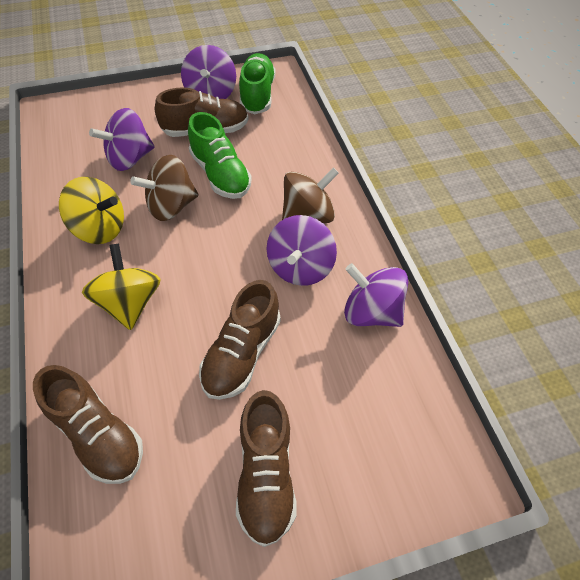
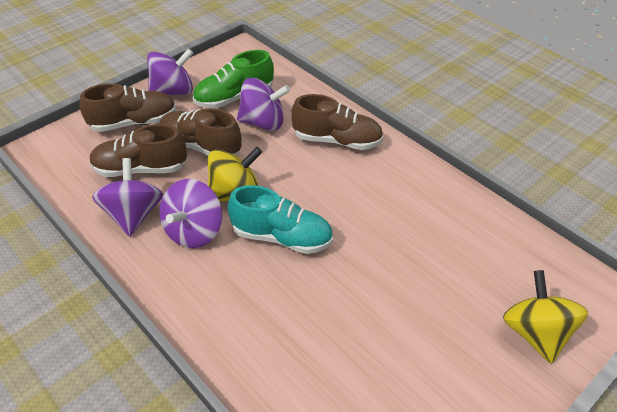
brown spinning top: [130,155,199,221] [282,167,339,223] = 2 -> none = 0
green shoe: [188,112,252,199] [239,53,275,114] = 2 -> [193,50,274,109] = 1
turquoise shoe: none = 0 -> [228,185,333,254] = 1

